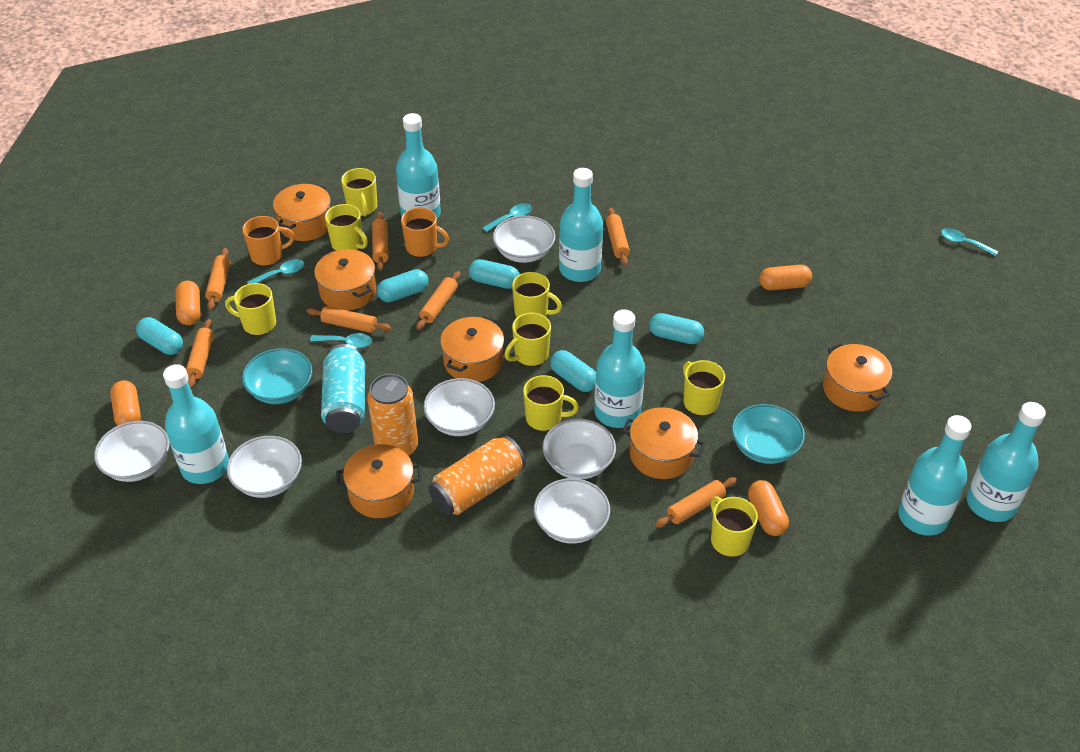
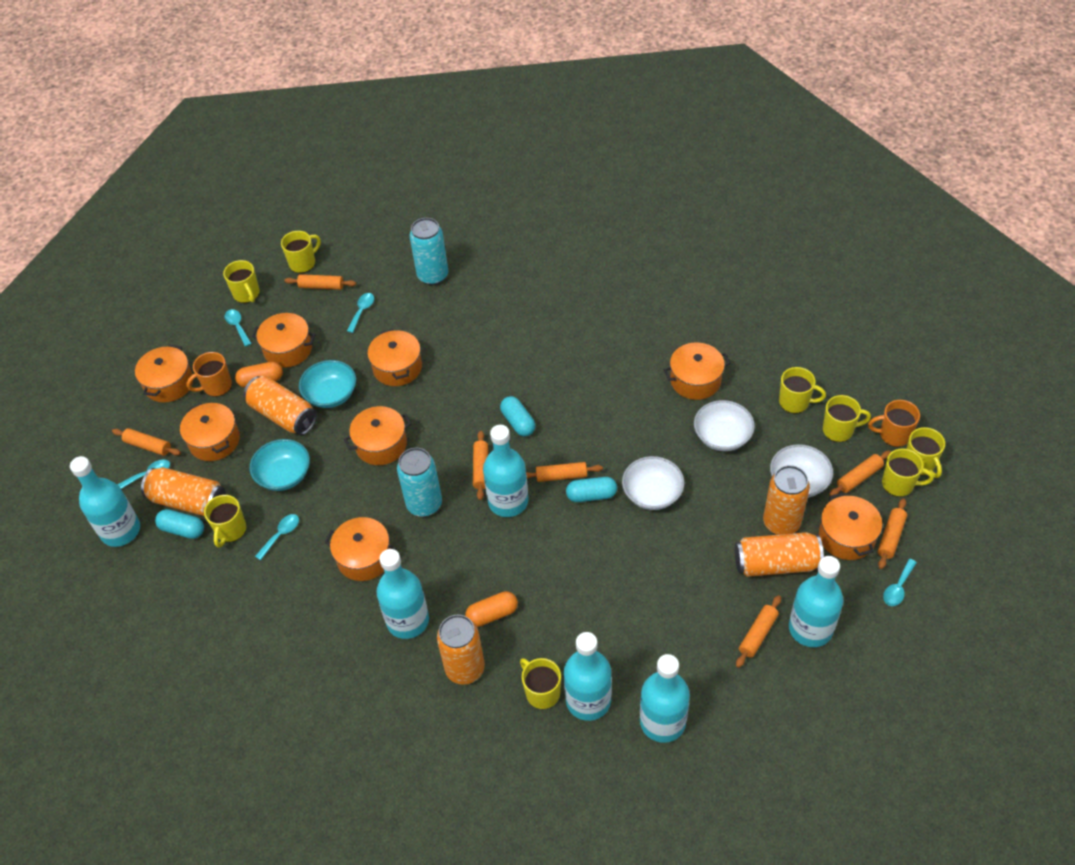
orange can: [367,374,418,456] [429,436,526,515] = 2 -> [141,467,226,516] [244,376,317,435] [437,615,485,685] [735,532,824,577] [763,465,810,535] = 5
orange capsule: [110,380,141,426] [175,281,201,325] [748,480,789,536] [759,265,812,290] = 4 -> [235,361,283,388] [465,591,518,627] = 2
orange pot: [273,184,331,241] [314,249,376,311] [336,444,422,518] [440,316,504,382] [622,407,706,479] [823,343,892,411] = 6 -> [135,345,193,403] [180,403,240,461] [251,313,316,368] [325,517,396,581] [344,406,411,465] [367,329,422,386] [664,343,730,400] [819,493,882,560] = 8
turquoise can: [321,344,365,433] = 1 -> [397,448,442,517] [410,218,448,285] = 2
turquoise capsule: [136,317,183,355] [377,269,428,302] [469,259,520,289] [550,350,596,392] [649,313,704,344] = 5 -> [155,509,204,539] [500,396,535,436] [566,477,617,502] = 3
turquoise spoon: [247,259,304,284] [310,333,372,348] [483,203,532,232] [941,228,998,256] = 4 -> [117,460,170,489] [225,309,252,347] [255,514,299,560] [347,293,374,333] [883,559,917,606] = 5
white bowl: [94,421,170,482] [227,436,302,498] [423,378,495,436] [493,215,555,263] [534,478,610,544] [543,419,616,479] = 6 -> [622,456,684,510] [694,400,755,451] [770,444,833,498] = 3

